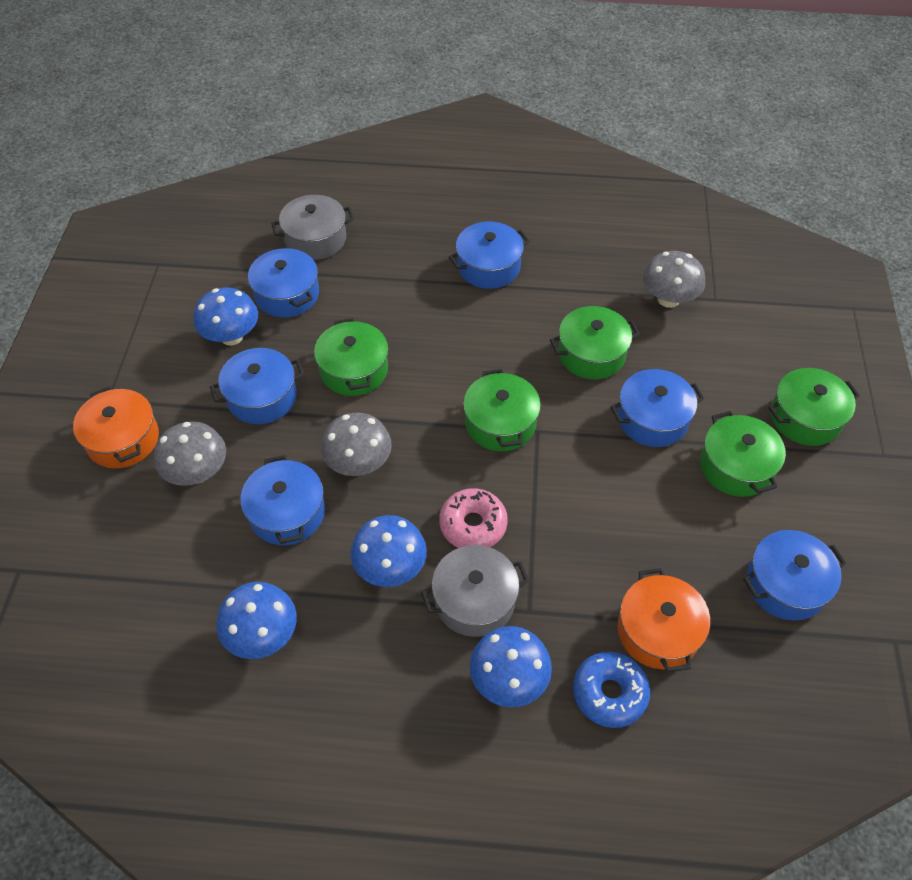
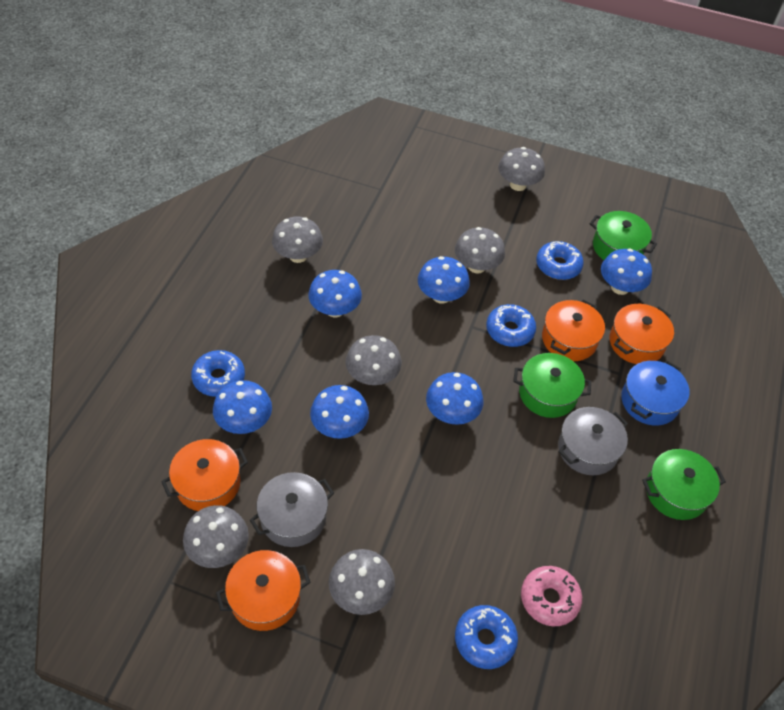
blue donut: [573,652,650,728] = 1 -> [191,350,245,397] [455,605,518,669] [486,304,536,347] [536,241,584,280] = 4
blue mushroom: [194,287,258,346] [216,582,297,659] [351,515,427,587] [470,626,552,707] = 4 -> [213,380,272,434] [308,270,362,317] [310,385,369,439] [418,256,470,304] [426,372,483,425] [601,248,652,295] = 6
blue pot: [210,348,304,424] [240,455,325,545] [248,248,319,318] [449,222,530,289] [610,369,705,447] [743,530,847,621] = 6 -> [621,361,690,426] = 1
green pot: [314,318,388,396] [463,369,541,451] [550,306,640,379] [700,411,786,497] [768,368,860,446] = 5 -> [513,353,591,418] [590,211,657,260] [642,449,726,520] = 3
grey mushroom: [154,421,226,486] [321,412,392,476] [643,251,705,308] = 3 -> [183,505,249,568] [272,216,323,263] [329,549,395,615] [346,335,402,385] [455,227,505,274] [498,147,545,191] = 6
orange pot: [73,386,159,468] [618,568,710,672] = 2 -> [161,439,248,511] [216,550,311,631] [542,299,605,361] [610,304,674,364] = 4

